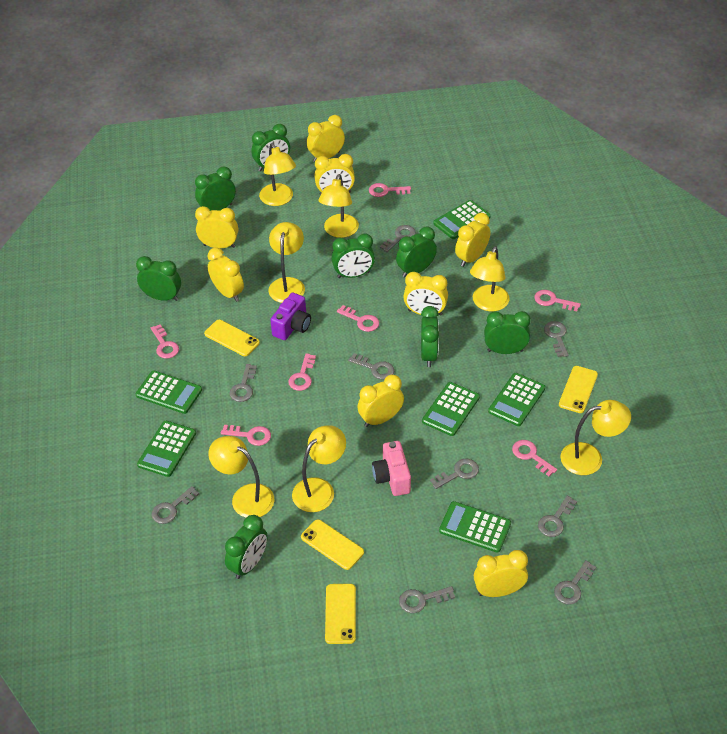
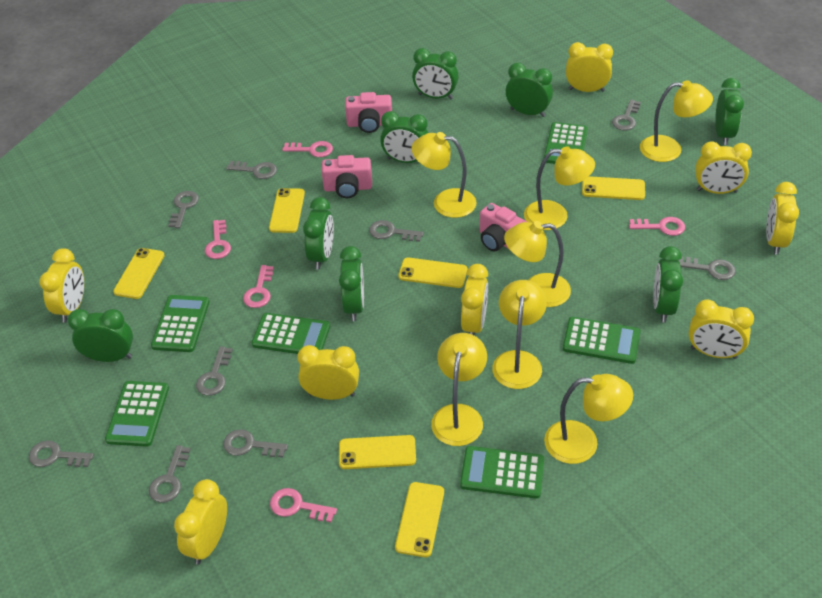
pink camera: [372,441,411,496] = 1 -> [322,155,372,198] [345,92,392,133] [480,203,527,251] = 3
pink key: [151,324,179,359] [221,425,271,446] [288,353,316,391] [337,305,379,332] [369,183,411,197] [512,440,557,476] [534,290,581,311] = 7 -> [205,220,231,259] [243,265,274,308] [270,488,337,522] [282,141,333,157] [629,217,685,236] = 5
purple camera: [270,293,311,340] = 1 -> none = 0
yellow phone: [204,320,260,356] [301,519,364,570] [325,584,356,644] [559,366,598,413] = 4 -> [113,248,165,299] [269,188,305,233] [339,435,416,469] [395,482,444,557] [398,257,467,288] [582,176,645,200] = 6

